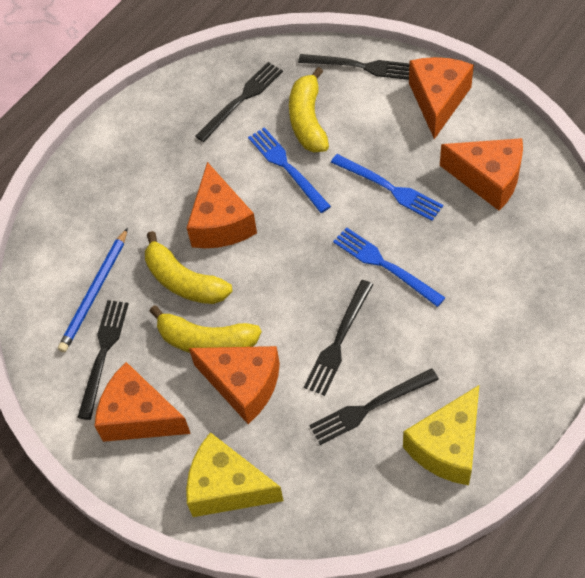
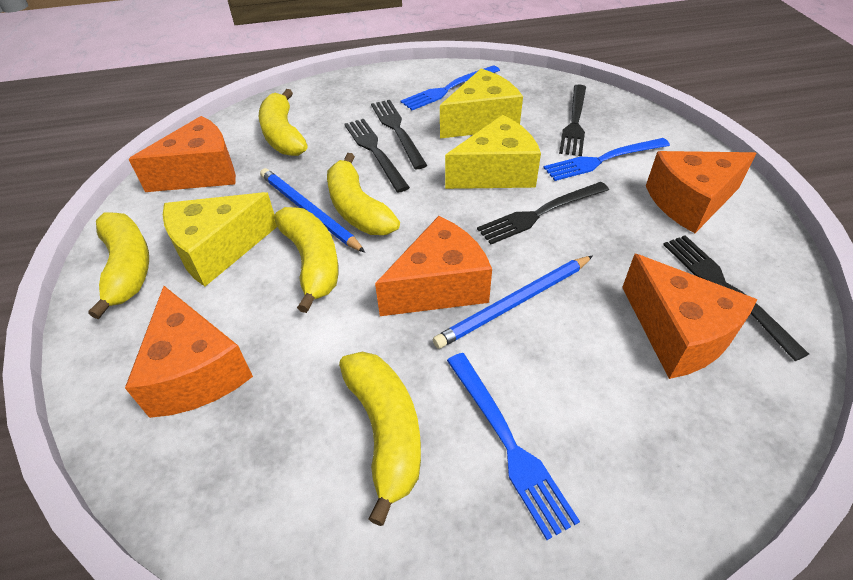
blue pencil: [58,228,128,352] = 1 -> [260,168,365,253] [433,256,593,349] = 2
yellow banana: [145,231,233,304] [150,305,262,353] [289,67,329,152] = 3 -> [88,212,149,319] [259,89,308,156] [274,207,338,313] [327,153,400,235] [339,352,421,526] = 5
yellow cheese: [186,432,284,517] [403,385,479,485] = 2 -> [163,192,277,286] [440,69,523,138] [445,115,541,189] = 3

